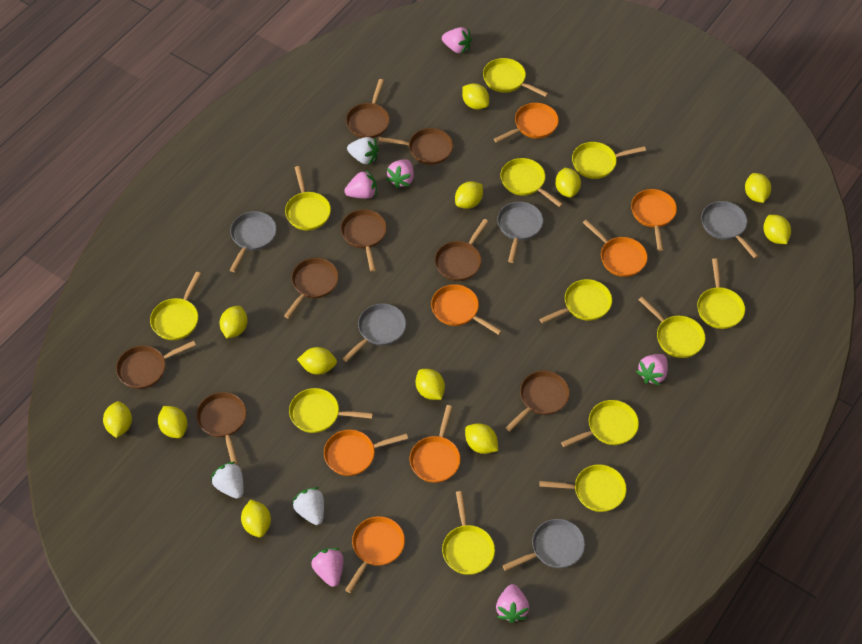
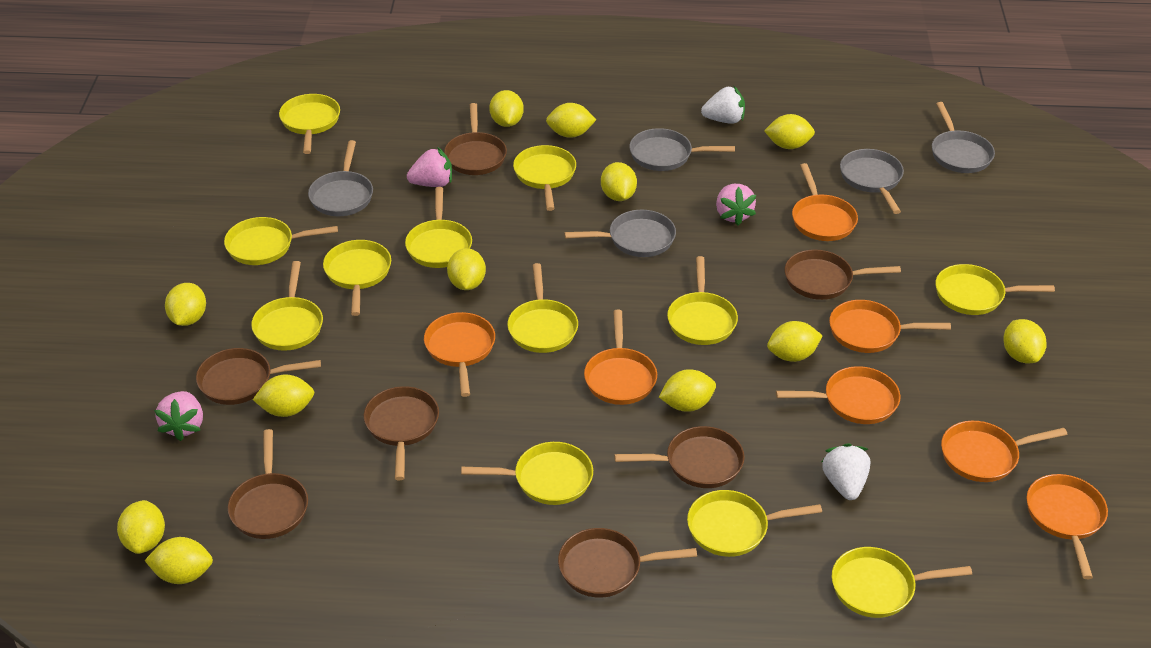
brown pan: [116,341,196,389] [196,392,247,464] [284,258,339,319] [341,209,387,272] [346,79,390,138] [378,128,453,165] [435,219,489,281] [506,371,570,432] = 8 -> [196,348,321,405] [228,429,308,539] [364,386,439,480] [444,103,507,175] [558,528,697,598] [614,426,745,488] [784,250,901,300] = 7
pink strawberry: [311,548,344,587] [344,170,377,199] [386,159,414,189] [442,27,472,54] [496,584,529,623] [636,354,668,385] = 6 -> [154,391,203,441] [407,147,452,187] [716,184,756,225] = 3
white strawberry: [211,462,244,499] [292,487,324,525] [347,137,379,165] = 3 -> [701,86,745,124] [822,443,870,500] = 2

